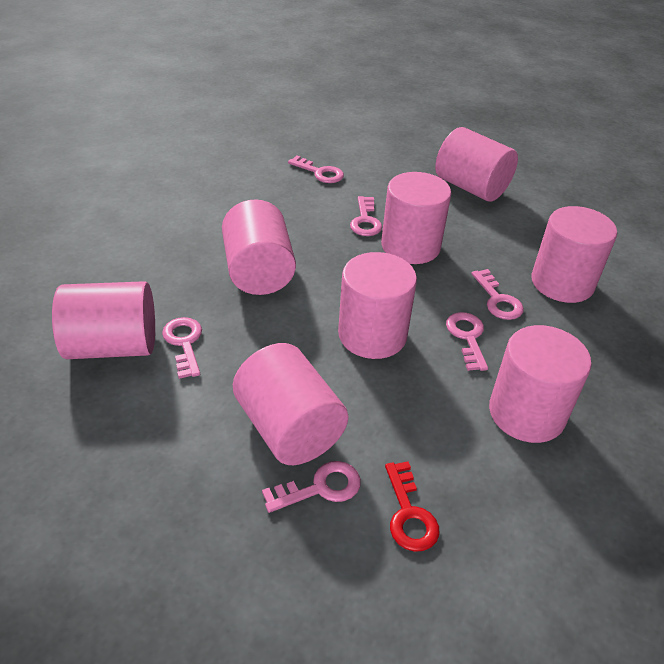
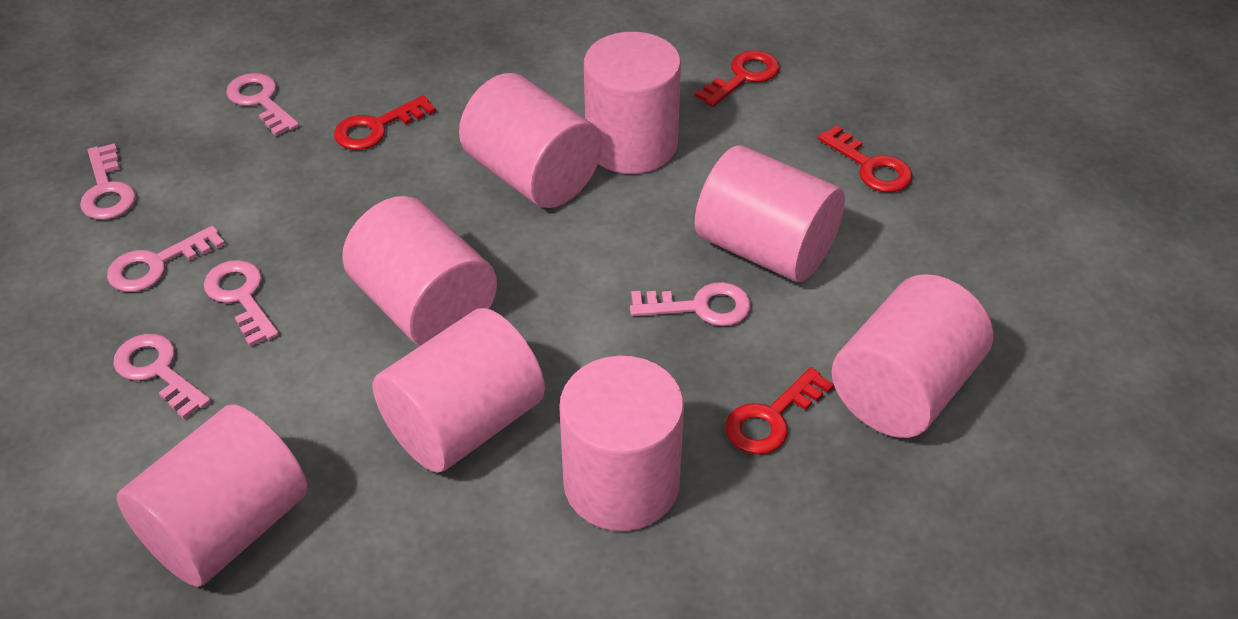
red key: [385,461,440,552] = 1 -> [334,95,436,150] [694,50,780,107] [725,367,834,455] [818,125,913,193] = 4

